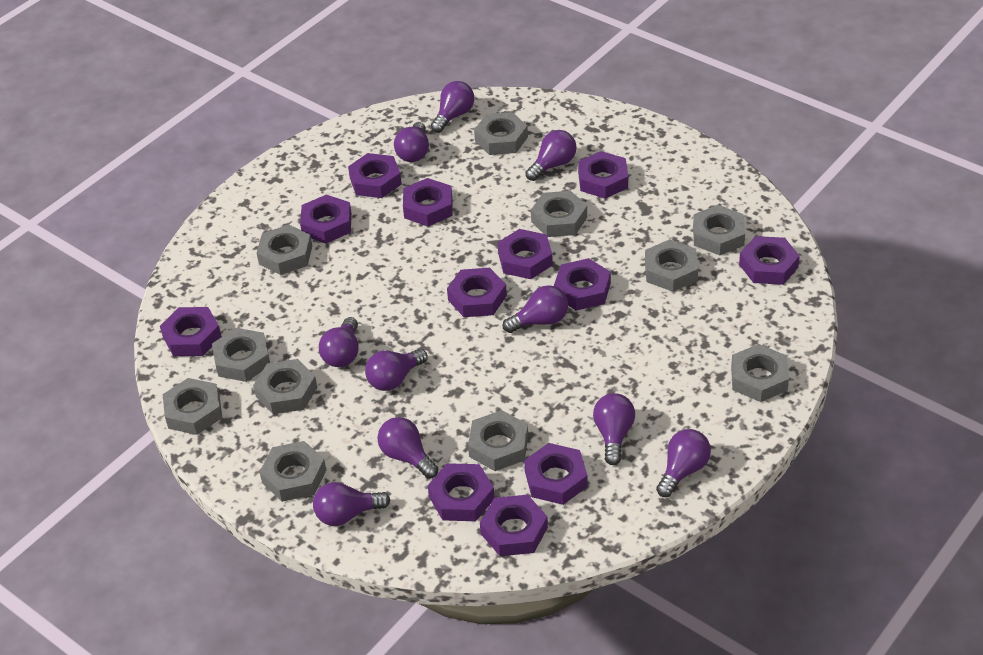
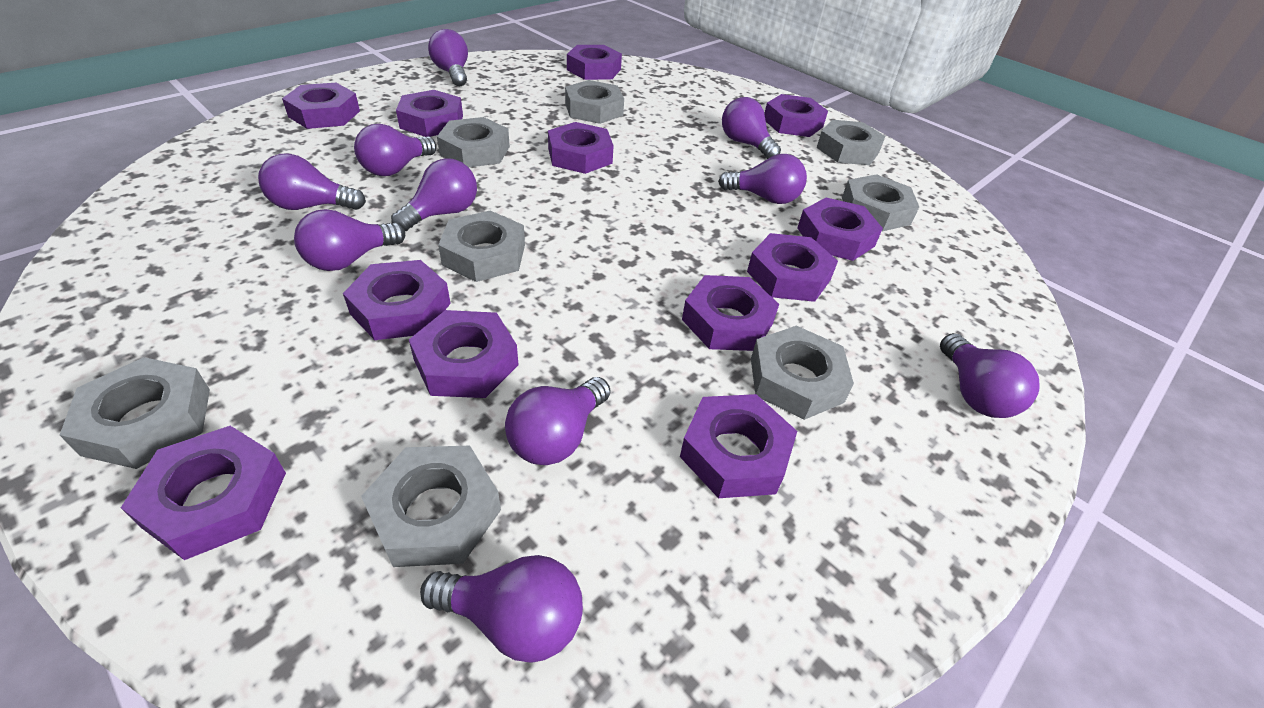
grey nut: [163,378,222,435] [212,328,270,382] [253,359,317,414] [257,224,312,275] [260,441,326,502] [468,410,528,471] [474,112,528,155] [531,191,587,237] [645,239,698,292] [693,205,745,256] [731,344,789,402] = 11 -> [60,357,210,469] [361,446,501,567] [437,117,510,168] [438,211,525,282] [565,80,624,124] [751,326,854,420] [817,120,886,165] [842,174,919,231] = 8

